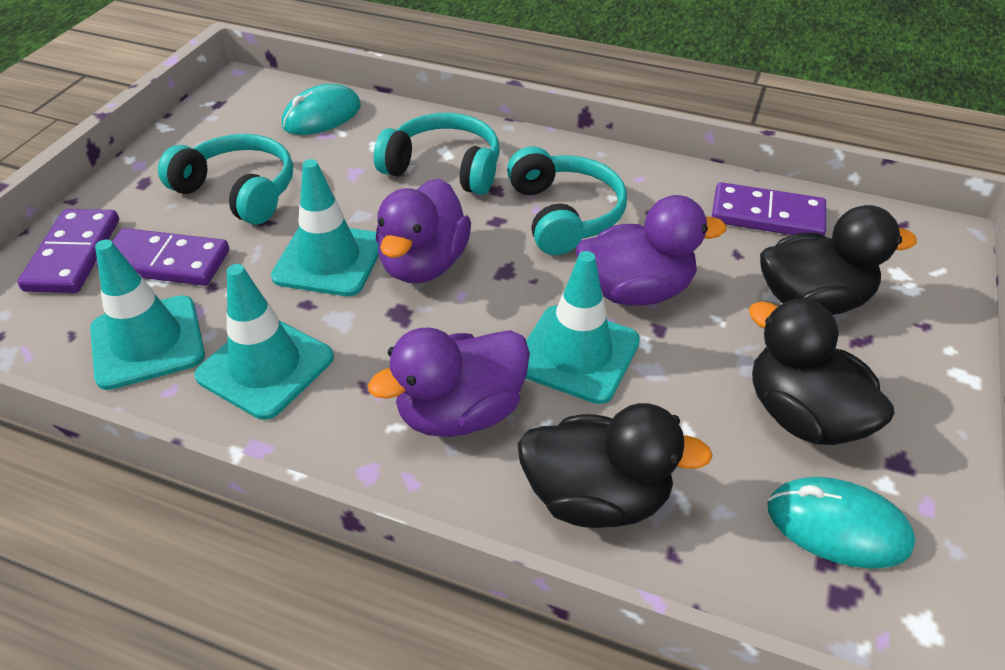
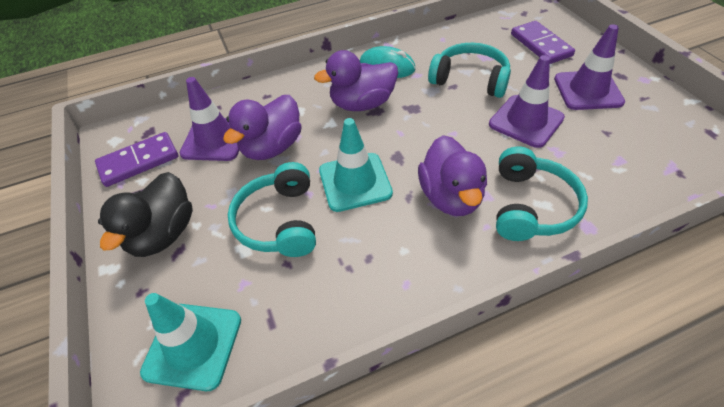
black duck: [518,403,713,528] [749,299,895,445] [760,205,917,315] = 3 -> [98,172,193,257] = 1
purple domino: [17,209,119,293] [96,228,229,286] [712,182,826,236] = 3 -> [95,132,178,187] [511,21,575,64] = 2
purple traffic cone: none = 0 -> [180,77,239,161] [489,55,565,148] [554,24,625,110] = 3
turquoise mouse: [282,84,361,135] [767,477,915,569] = 2 -> [360,46,416,78] = 1
turquoise traffic cone: [90,240,205,390] [194,264,334,420] [271,159,379,296] [526,251,640,404] = 4 -> [140,293,241,391] [319,118,393,212] = 2

